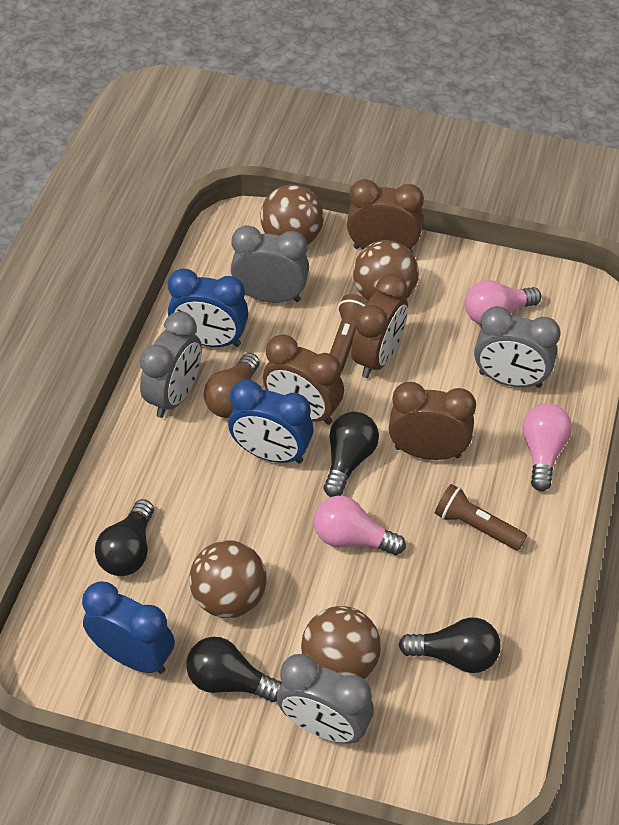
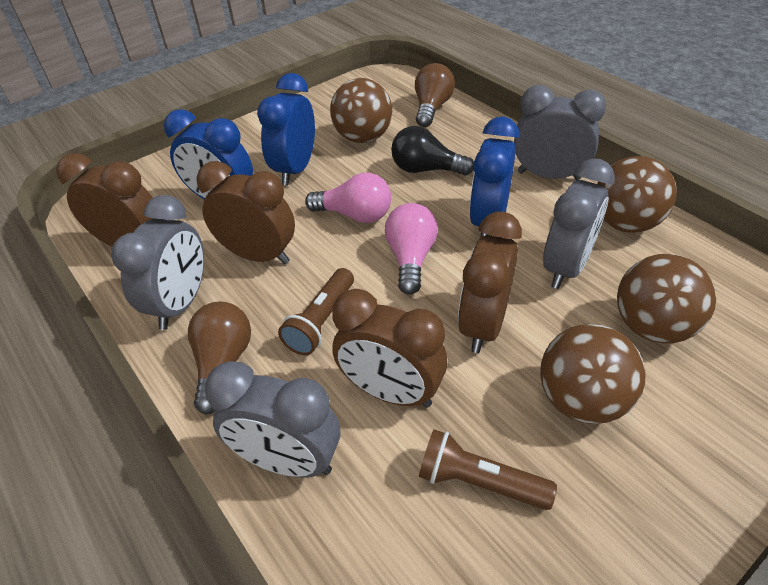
black light bulb: [95,499,154,576] [186,637,282,702] [324,412,379,497] [399,617,500,673] = 4 -> [391,126,474,176] = 1
brown light bulb: [204,353,260,418] = 1 -> [188,302,251,415] [415,63,455,127] = 2
pink light bulb: [314,496,406,555] [465,280,541,325] [522,403,572,491] = 3 -> [305,173,391,223] [385,203,438,295] = 2

